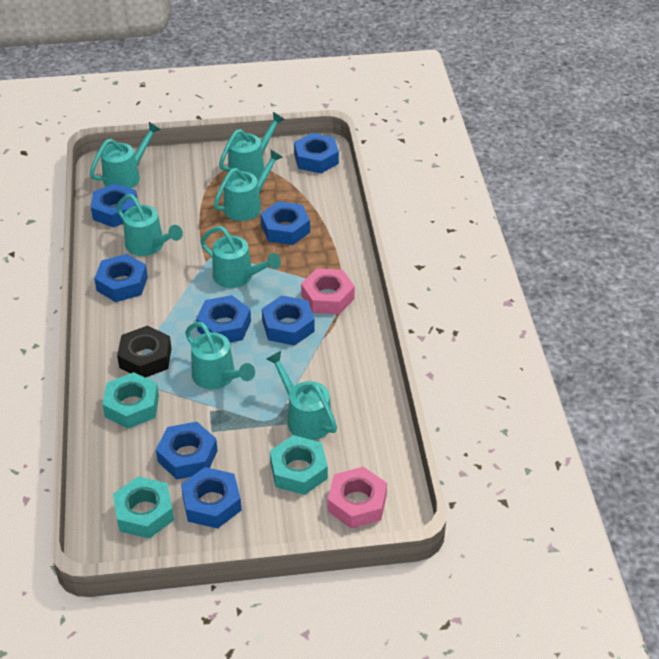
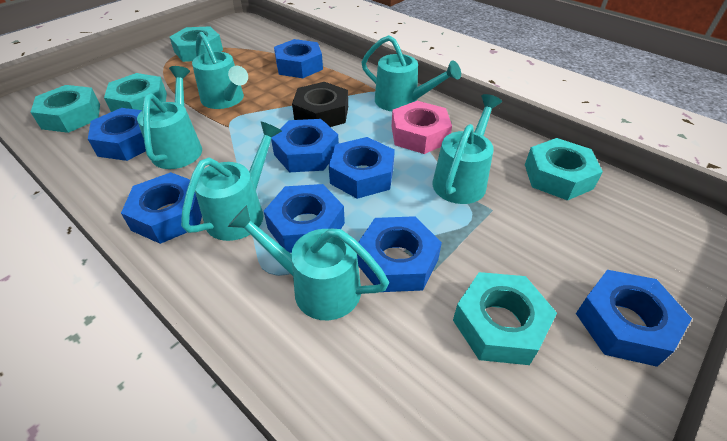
pink nut: [301,268,355,314] [328,467,387,529] = 2 -> [392,101,452,154] = 1
turquoise nut: [102,372,159,429] [113,476,174,539] [270,435,328,495] = 3 -> [31,85,100,133] [104,73,167,112] [170,26,223,62] [453,272,557,365] [525,138,603,200] = 5
turquoise watering can: [90,122,161,188] [116,194,183,256] [185,322,255,389] [200,226,281,288] [214,150,283,221] [219,112,285,178] [266,351,337,440] = 7 -> [137,66,202,169] [181,122,282,241] [192,32,248,109] [228,205,389,320] [361,35,461,111] [432,94,502,204] = 6

